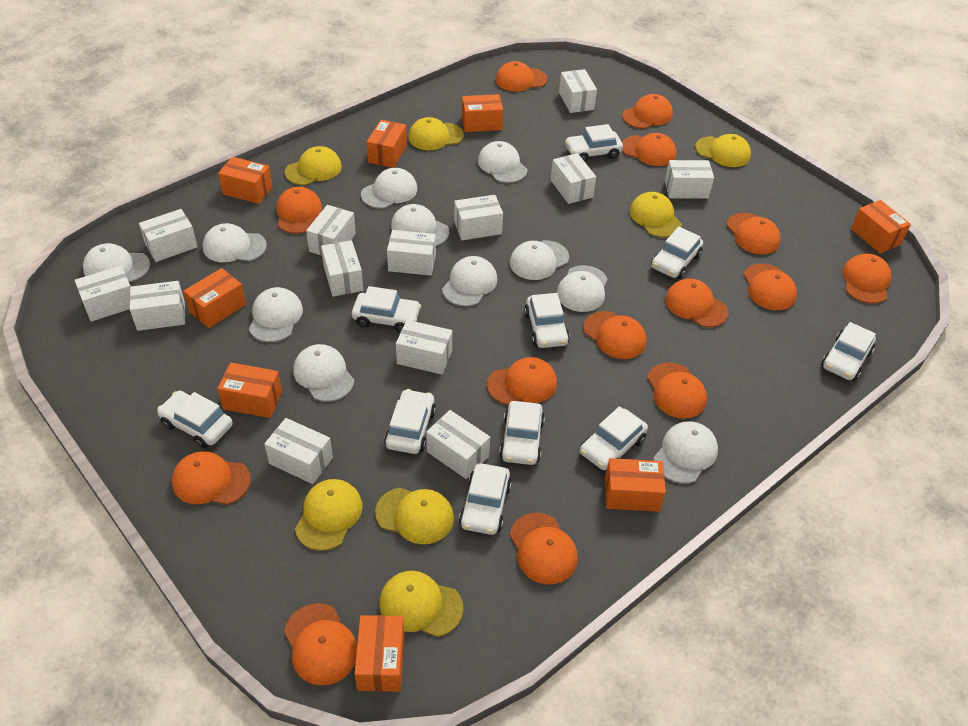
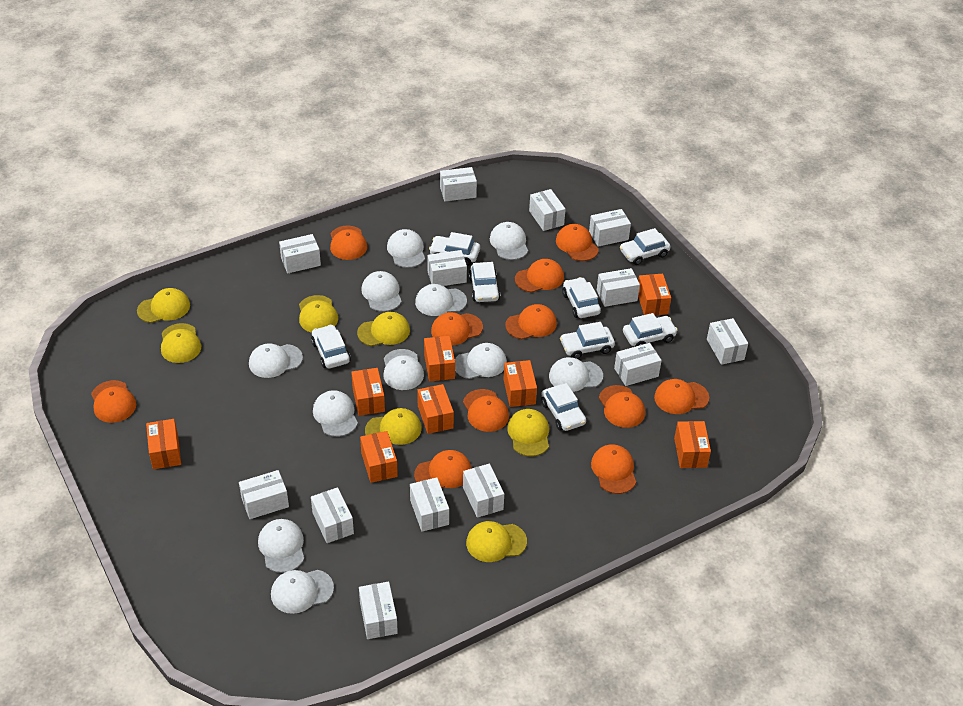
orange cap: [172,451,251,505] [276,187,322,234] [284,603,357,685] [487,357,557,405] [496,61,547,92] [510,513,578,584] [583,311,646,359] [622,94,673,129] [622,133,676,166] [647,362,707,419] [665,278,728,328] [727,213,781,254] [744,264,797,310] [842,253,891,304] = 14 -> [91,380,136,423] [330,226,367,260] [414,450,471,488] [431,312,483,345] [463,389,509,432] [505,304,557,339] [515,259,564,292] [556,224,599,261] [591,444,636,494] [599,385,645,428] [654,379,709,414] = 11
white car: [157,391,233,448] [352,286,421,333] [384,389,436,454] [459,463,512,535] [499,401,545,465] [524,293,570,348] [565,124,623,162] [580,406,648,470] [651,227,703,279] [821,322,876,381] = 10 -> [311,324,351,369] [429,232,480,266] [469,262,500,302] [541,383,586,431] [560,322,615,359] [562,277,601,318] [620,228,670,265] [623,313,678,347] = 8

